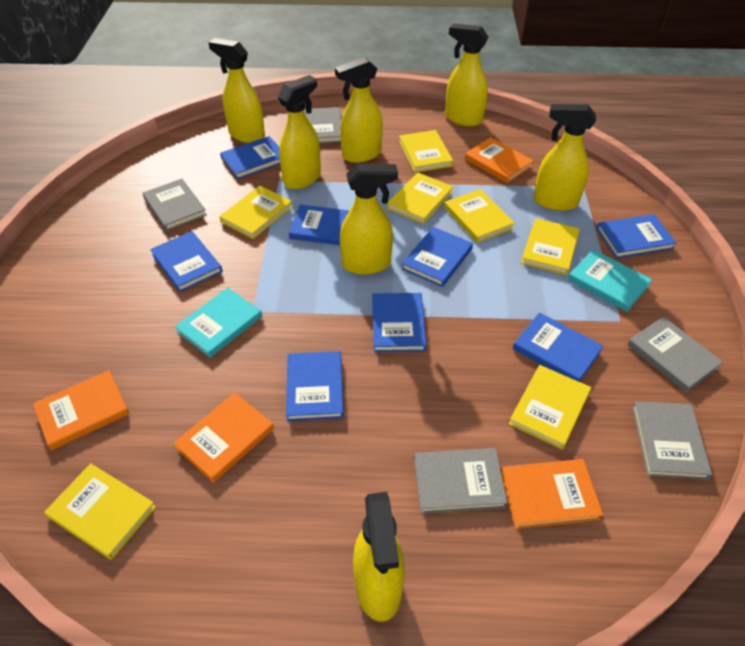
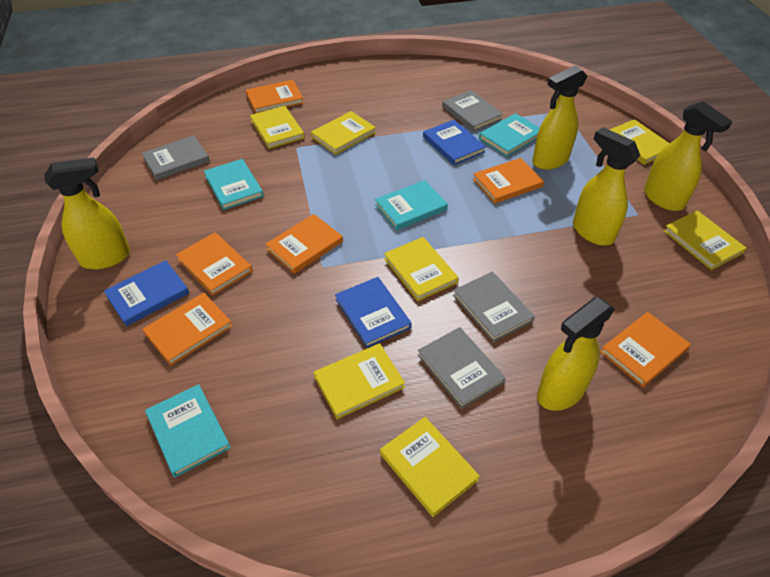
blue book: [150,231,223,292] [220,136,280,179] [286,351,344,421] [289,205,350,245] [372,293,427,352] [402,227,473,287] [513,312,603,382] [596,214,676,258] = 8 -> [104,260,189,326] [335,277,412,348] [423,120,486,165] = 3
grey book: [143,179,207,231] [304,107,341,143] [414,448,508,514] [627,317,723,393] [632,401,712,480] = 5 -> [142,135,210,180] [418,327,506,409] [442,90,503,132] [453,272,535,342] = 4
orange book: [33,370,130,450] [173,393,274,483] [465,137,534,183] [501,459,603,529] = 4 -> [143,293,232,366] [176,232,253,296] [246,80,304,114] [265,214,343,274] [473,158,544,204] [600,312,691,387] = 6
turquoise book: [175,288,262,358] [568,249,652,312] = 2 -> [145,384,231,477] [204,159,264,210] [375,180,448,230] [479,113,540,157] = 4
yellow spray bottle: [208,38,265,143] [278,75,321,189] [335,57,383,163] [340,164,398,275] [353,492,405,622] [445,23,489,126] [534,104,596,211] = 7 -> [44,157,130,269] [532,65,588,170] [537,297,615,411] [573,127,641,246] [644,101,733,211] = 5

